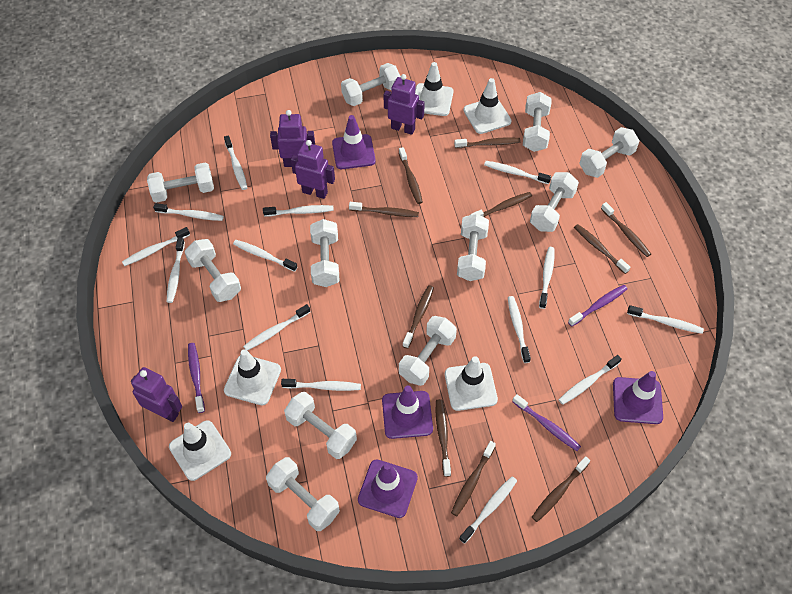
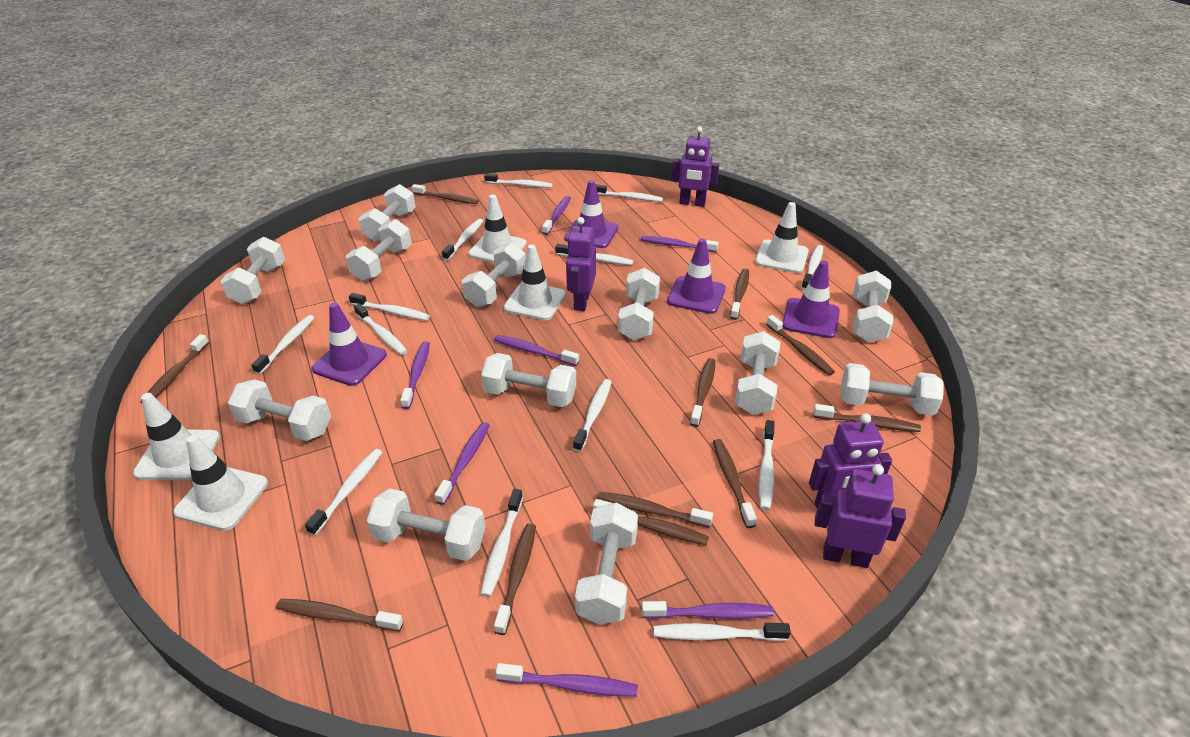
brown toothbrush: [349,202,419,217] [399,147,423,204] [402,285,434,349] [436,399,451,477] [451,441,496,516] [454,137,521,148] [470,192,532,217] [532,456,590,522] [574,224,630,274] [601,202,651,257] = 10 -> [141,334,209,403] [276,599,403,631] [412,184,478,204] [494,524,536,635] [593,499,709,545] [597,492,713,528] [690,358,716,427] [713,439,757,528] [730,269,749,320] [766,315,835,375] [813,404,921,432] = 11
purple toothbrush: [188,343,205,413] [512,394,581,451] [568,285,627,327] = 3 -> [400,341,430,409] [435,422,490,505] [494,335,579,366] [496,663,638,697] [542,196,571,235] [641,236,719,252] [642,601,774,619] = 7
white dumbbell: [147,163,214,203] [185,239,241,302] [266,457,340,531] [284,392,357,459] [310,219,339,287] [341,63,401,106] [399,316,457,386] [457,214,489,281] [523,92,552,152] [530,172,579,232] [579,127,639,178] = 11 -> [221,237,285,304] [228,379,331,441] [346,219,412,281] [359,184,416,242] [367,489,485,561] [462,243,526,307] [481,353,576,407] [575,503,638,625] [618,268,660,340] [735,331,780,415] [840,363,944,416] [853,270,893,343] = 12
white toothbrush: [122,227,190,266] [153,203,224,221] [167,237,185,303] [224,135,247,190] [233,240,298,272] [243,304,310,351] [263,205,334,216] [281,379,361,391] [459,477,517,544] [484,161,551,184] [508,296,531,363] [539,247,554,309] [559,355,622,405] [627,305,704,334] = 14 -> [252,315,315,374] [305,449,382,536] [349,293,430,321] [354,304,407,355] [442,219,483,261] [480,489,523,597] [484,173,553,188] [555,244,634,265] [573,379,612,452] [596,184,663,202] [653,623,791,641] [759,420,775,510] [801,245,823,290] = 13

